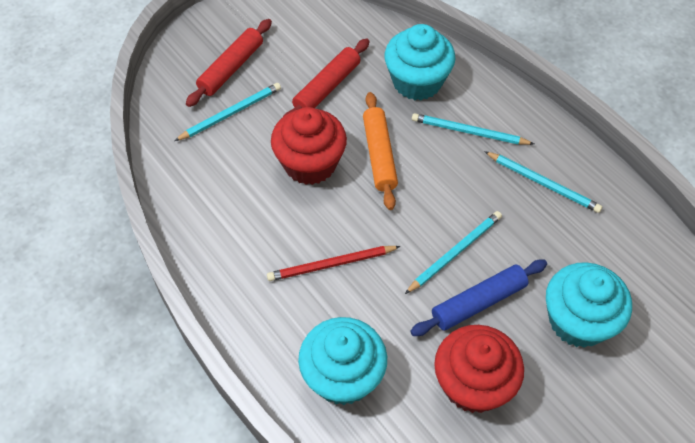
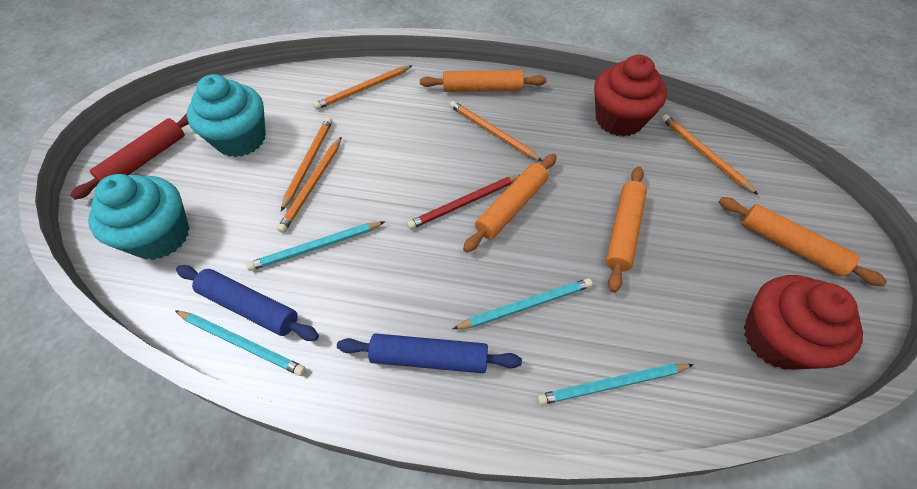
blue rolling pin: [410,260,547,336] = 1 -> [176,265,319,341] [337,334,522,373] = 2
orange pencil: none = 0 -> [277,137,341,233] [281,117,333,211] [313,65,413,110] [450,101,542,161] [662,114,758,195] = 5
orange rolling pin: [363,92,398,210] = 1 -> [420,70,547,92] [463,154,557,253] [606,166,647,293] [719,197,887,286] = 4
red rolling pin: [186,19,272,107] [283,38,369,117] = 2 -> [70,113,189,200] = 1
turquoise cupcake: [298,317,387,405] [384,24,455,100] [546,262,632,348] = 3 -> [88,174,189,260] [187,74,266,157] = 2

